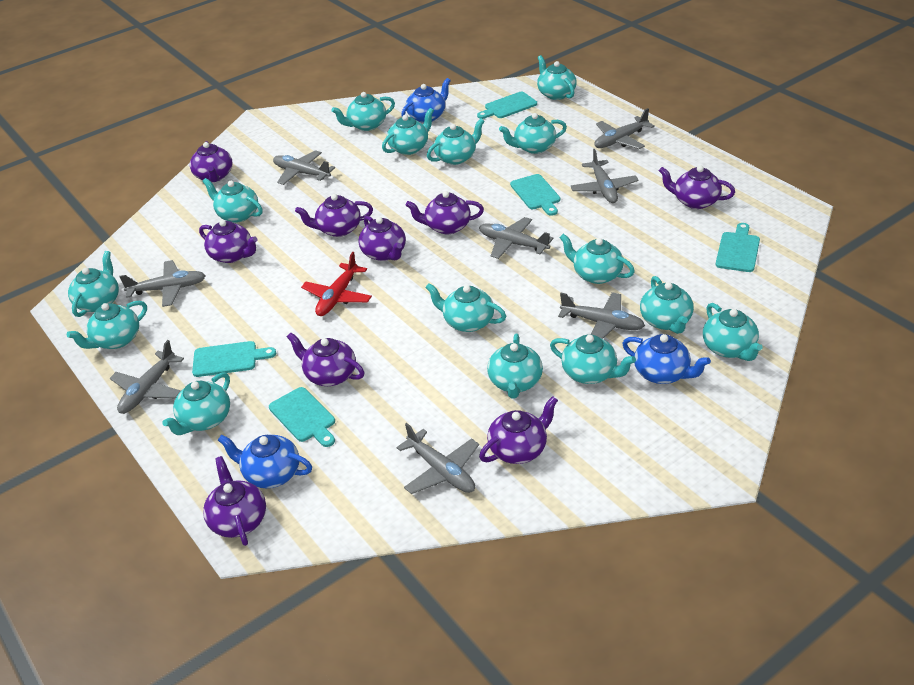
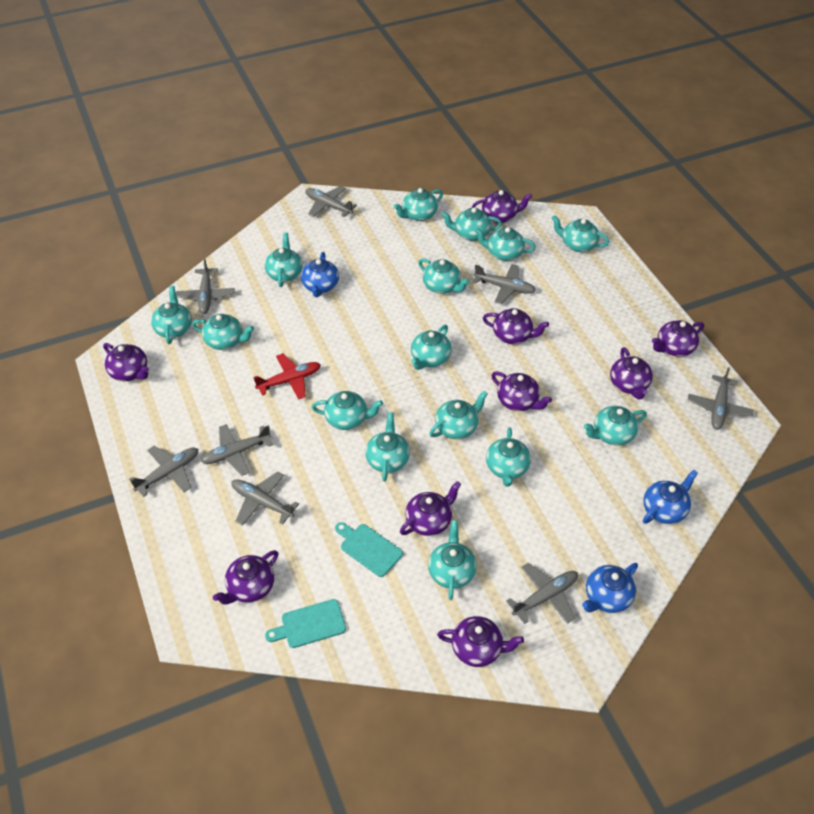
turquoise cutting board: [192,341,276,377] [269,387,335,447] [477,92,537,119] [510,174,560,216] [715,223,760,272] = 5 -> [265,599,346,648] [335,522,403,577] = 2

